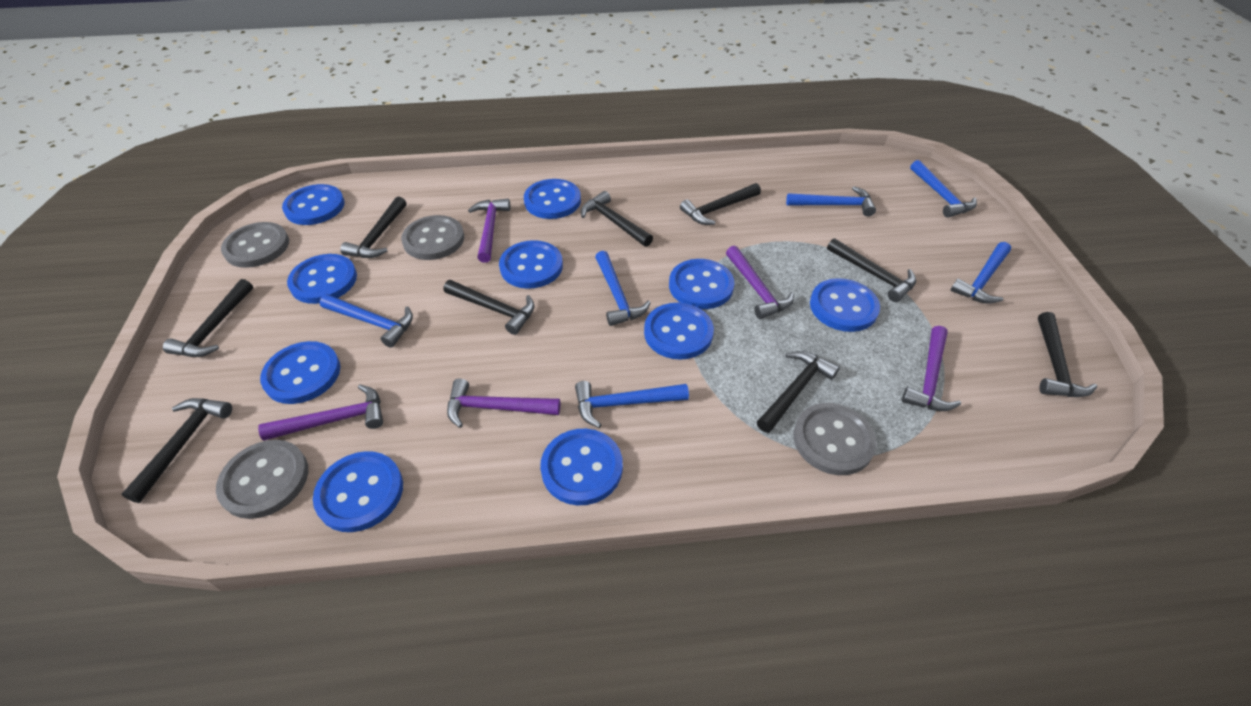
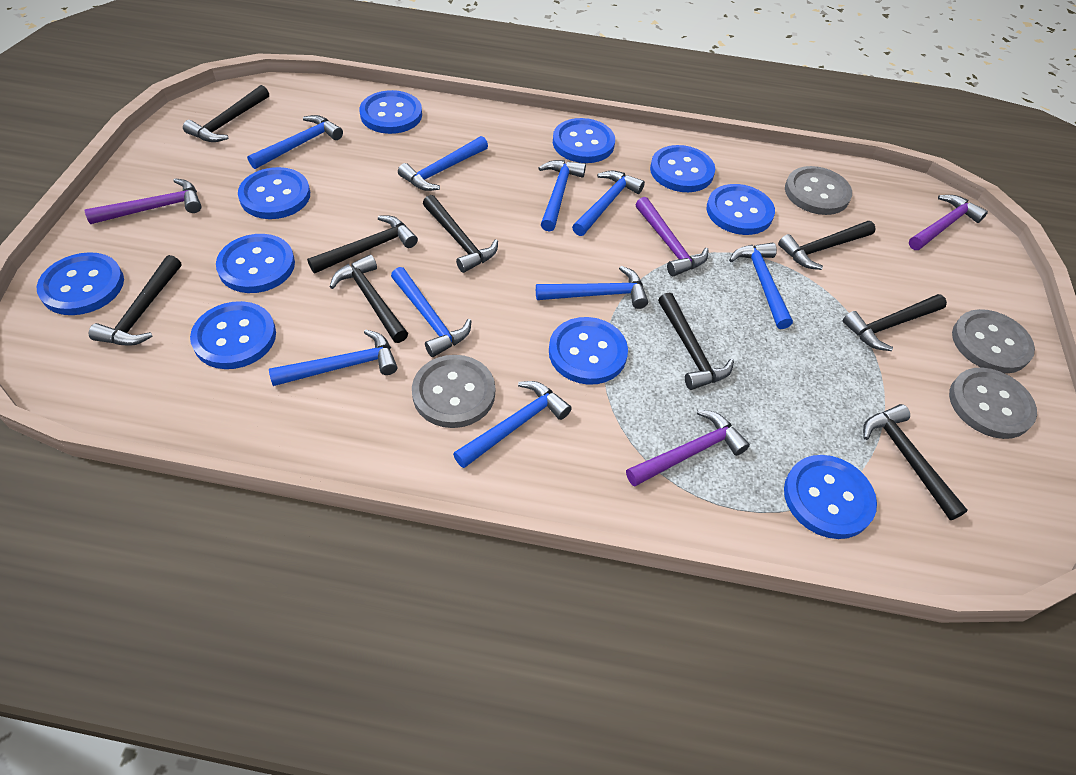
blue hammer: [320,294,413,348] [575,381,689,428] [595,251,651,326] [786,186,876,216] [910,160,977,218] [950,242,1011,304] = 6 -> [247,115,343,169] [269,329,398,386] [391,267,471,357] [398,136,488,191] [453,381,572,468] [536,266,648,309] [538,160,586,232] [572,171,645,236] [729,243,793,329] = 9
purple hammer: [258,385,383,441] [447,378,560,428] [468,199,510,263] [726,246,794,319] [902,326,961,411] = 5 -> [85,178,201,224] [626,410,750,487] [636,197,709,276] [909,195,988,250] = 4

